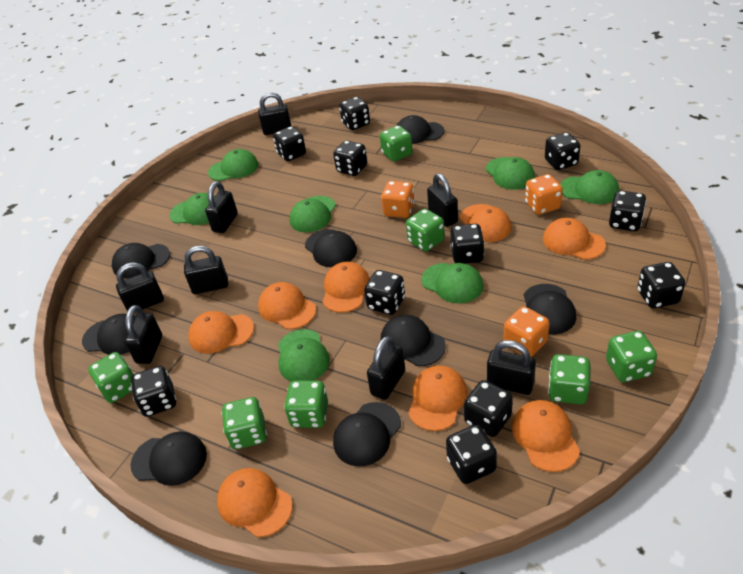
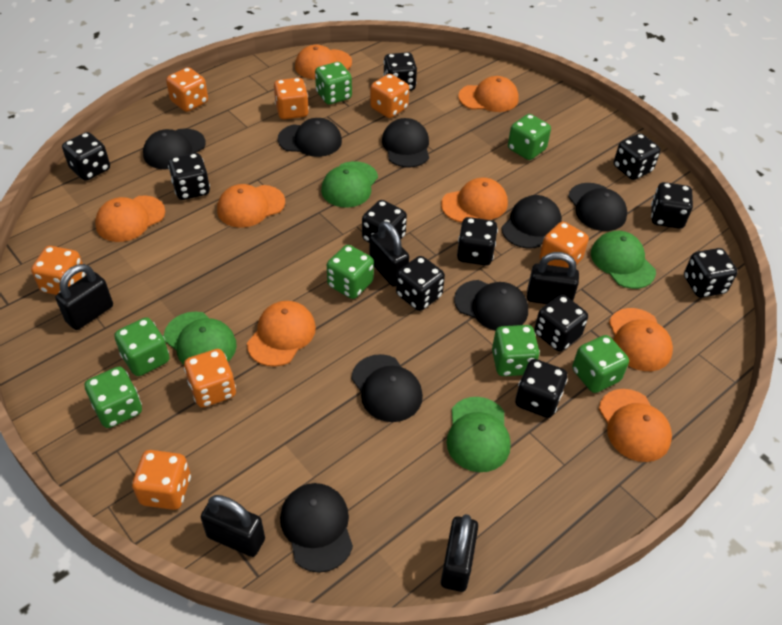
black padlock: [116,262,164,311] [124,305,162,364] [184,246,228,294] [205,181,238,233] [258,92,291,135] [367,336,405,400] [427,173,458,227] [487,340,536,395] = 8 -> [55,264,113,330] [201,495,265,557] [369,221,409,287] [441,514,478,592] [527,252,579,304] = 5
green cap: [169,193,215,225] [208,149,258,181] [278,329,330,382] [289,196,336,233] [421,263,484,303] [486,157,535,190] [560,170,619,204] = 7 -> [164,312,237,365] [321,161,378,208] [447,397,511,472] [591,231,656,289] = 4
orange dice: [381,181,415,218] [503,306,550,357] [525,174,563,215] = 3 -> [31,246,86,295] [132,450,191,510] [166,67,208,112] [184,349,236,407] [274,78,309,119] [370,74,409,118] [540,222,589,268] = 7

